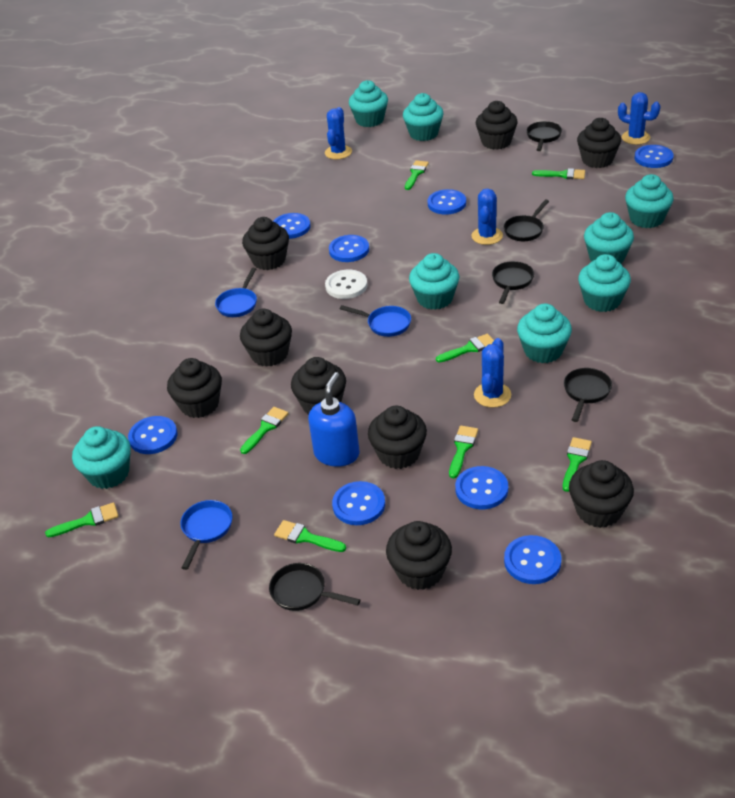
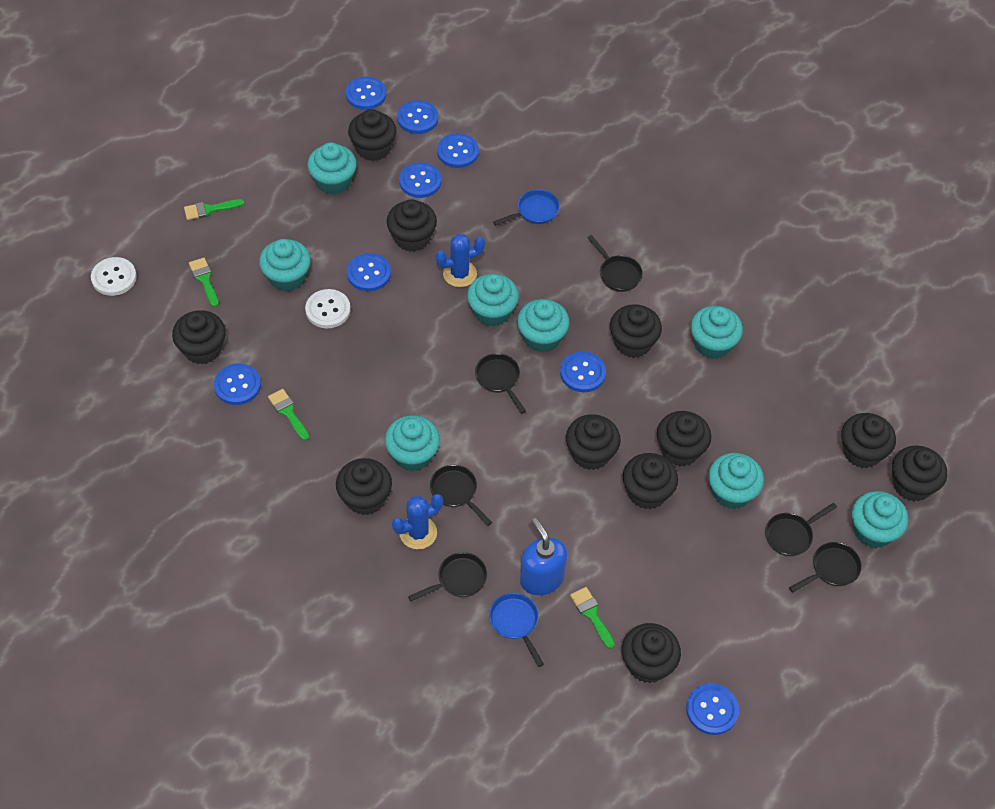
black cupcake: [167,358,222,418] [240,309,292,367] [242,217,289,270] [291,357,346,415] [368,405,427,469] [386,521,452,590] [476,101,518,150] [569,460,634,528] [577,118,621,168] = 9 -> [172,310,226,364] [336,458,392,515] [348,109,397,161] [387,199,437,252] [566,414,621,470] [610,304,662,358] [621,623,681,683] [622,453,678,509] [657,411,711,466] [841,413,896,468] [892,446,947,502] = 11
black pan: [269,563,360,611] [492,261,534,304] [504,200,549,241] [526,121,562,151] [564,368,612,422] = 5 -> [408,552,487,601] [430,465,492,526] [475,353,526,414] [587,235,643,292] [765,503,837,556] [789,542,862,593] = 6
blue cactus: [325,107,352,159] [472,189,503,245] [474,338,511,408] [618,92,660,145] = 4 -> [392,494,443,549] [436,234,485,287] = 2
blue pan: [180,500,232,570] [215,268,257,317] [340,305,411,337] = 3 -> [489,593,544,667] [493,189,560,226] = 2
green brush: [45,502,119,537] [240,407,289,454] [274,520,346,552] [405,160,429,190] [436,334,494,363] [449,426,478,478] [532,168,585,179] [563,437,592,492] = 8 -> [184,199,244,220] [189,258,219,307] [268,389,309,441] [570,587,615,649] = 4
white button: [325,270,367,299] = 1 -> [91,257,137,296] [305,289,350,328] = 2

